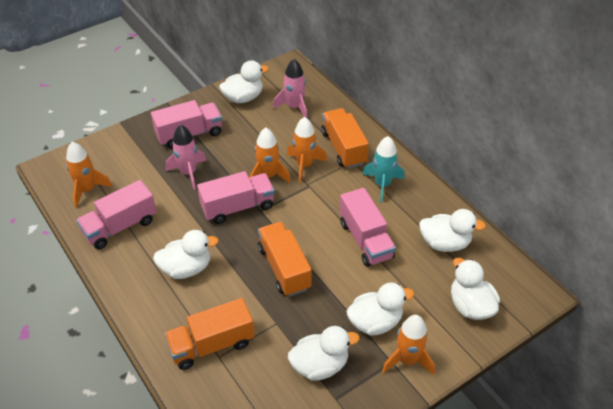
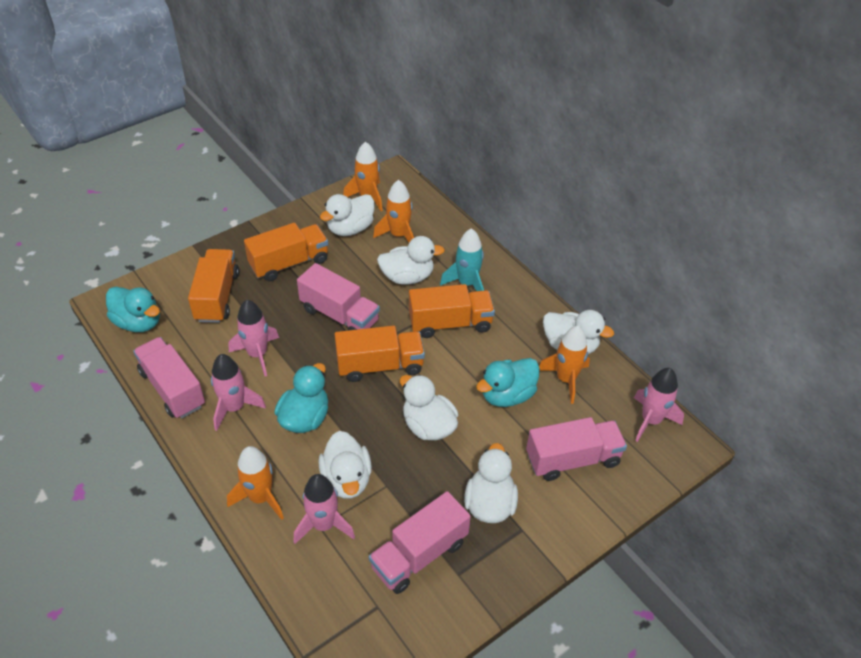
orange truck: [164,298,254,370] [258,222,312,297] [321,108,369,169] = 3 -> [188,249,239,323] [244,223,328,282] [335,326,425,382] [409,284,495,338] = 4
pink rocket: [165,124,206,190] [273,59,307,118] = 2 -> [211,354,266,431] [228,300,279,376] [294,474,355,544] [634,368,684,442] = 4
turquoise duck: none = 0 -> [106,287,160,332] [274,363,328,433] [476,358,540,407] = 3

